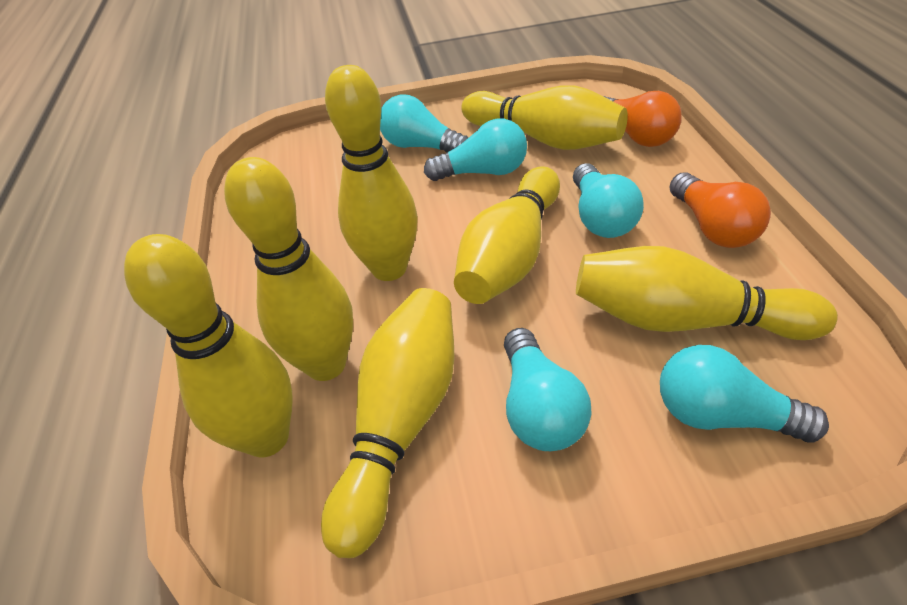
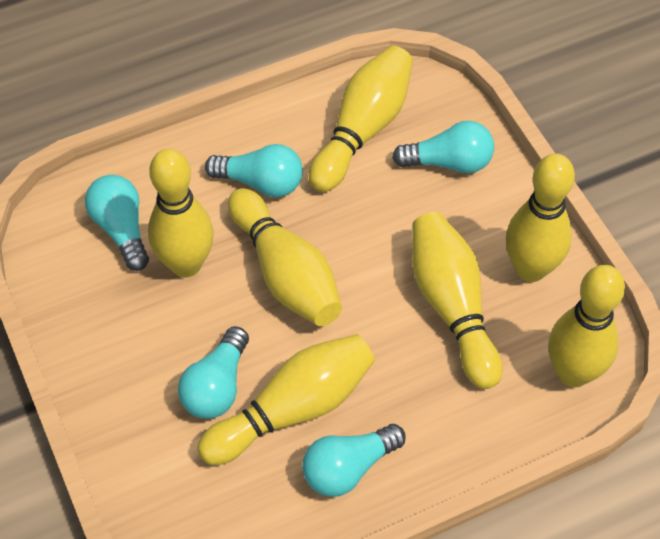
orange light bulb: [603,91,682,147] [669,172,771,248] = 2 -> none = 0

